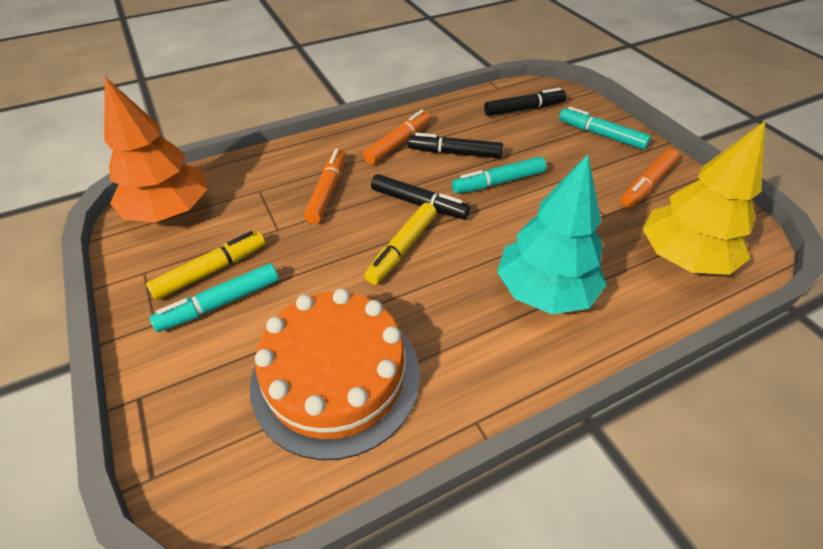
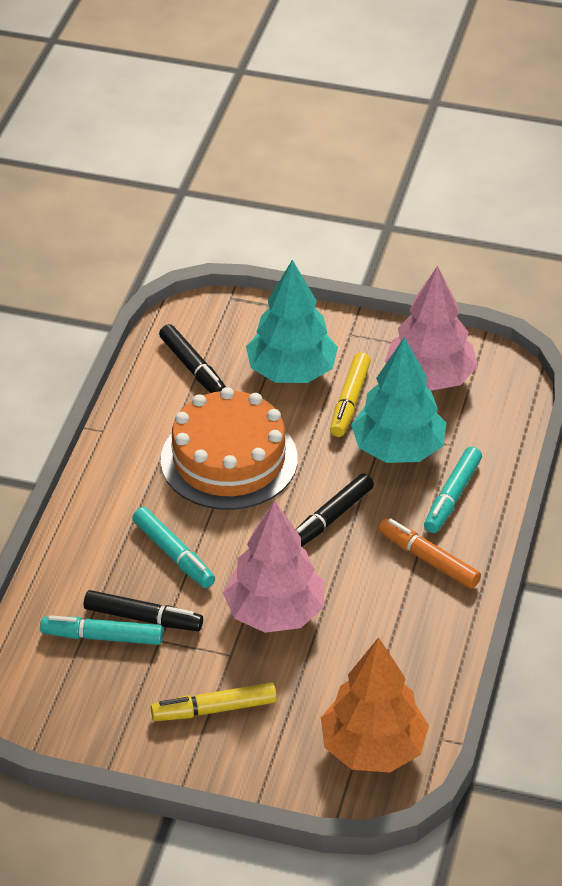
orange marker: [304,149,346,224] [363,109,430,164] [621,148,679,208] = 3 -> [378,518,481,589] = 1
pink tree: none = 0 -> [223,501,324,633] [385,266,477,391] = 2
turquoise tree: [497,155,607,314] = 1 -> [246,260,338,383] [351,337,446,463] = 2
yellow tree: [643,121,765,275] = 1 -> none = 0

